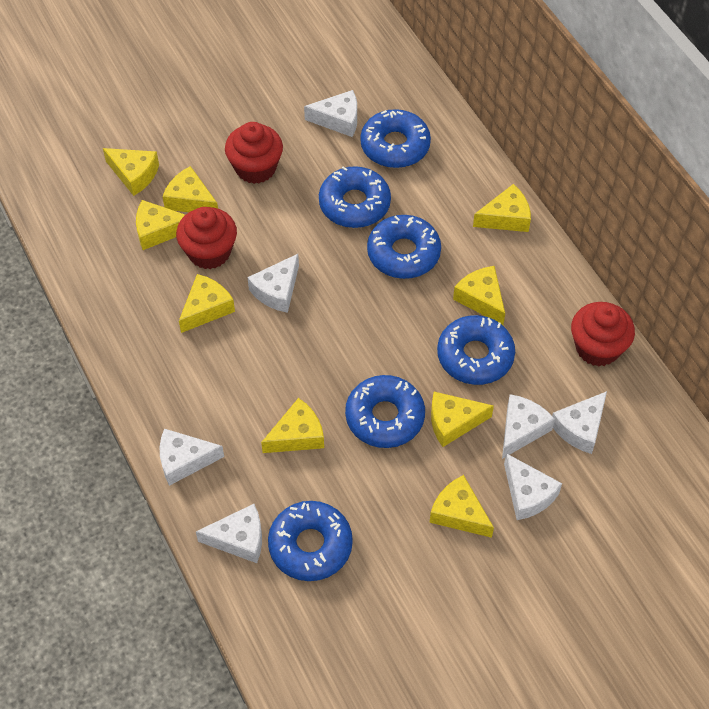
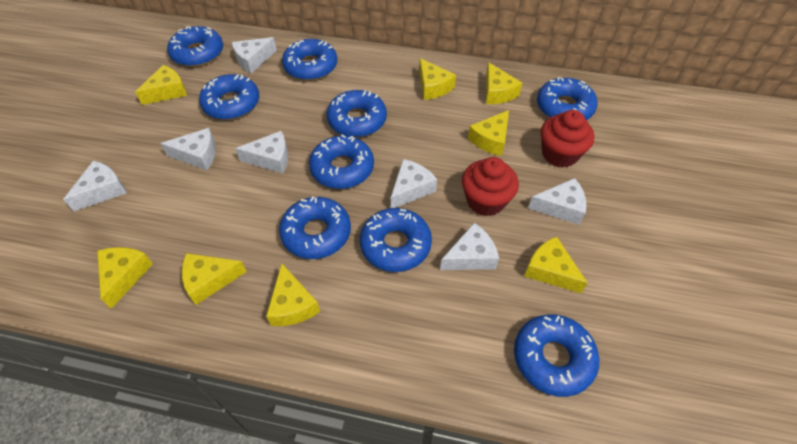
blue donut: [268,501,353,581] [319,166,391,228] [345,375,425,448] [360,109,431,168] [367,215,441,279] [437,315,515,385] = 6 -> [167,26,223,67] [199,74,259,120] [279,196,351,259] [282,39,337,81] [309,134,374,189] [327,90,387,137] [360,208,432,272] [514,314,599,397] [537,77,598,120] = 9
red cupcake: [176,207,237,269] [225,122,283,184] [571,302,635,366] = 3 -> [462,157,519,216] [541,110,594,168] = 2
yellow cheese: [103,148,159,196] [136,200,185,250] [162,166,218,212] [179,274,235,333] [261,398,324,453] [429,475,494,538] [431,392,494,447] [453,266,505,325] [473,184,531,232] = 9 -> [97,247,153,309] [135,65,187,105] [182,253,247,305] [266,263,320,326] [419,58,456,100] [468,110,509,156] [486,62,522,104] [524,236,588,293] = 8

